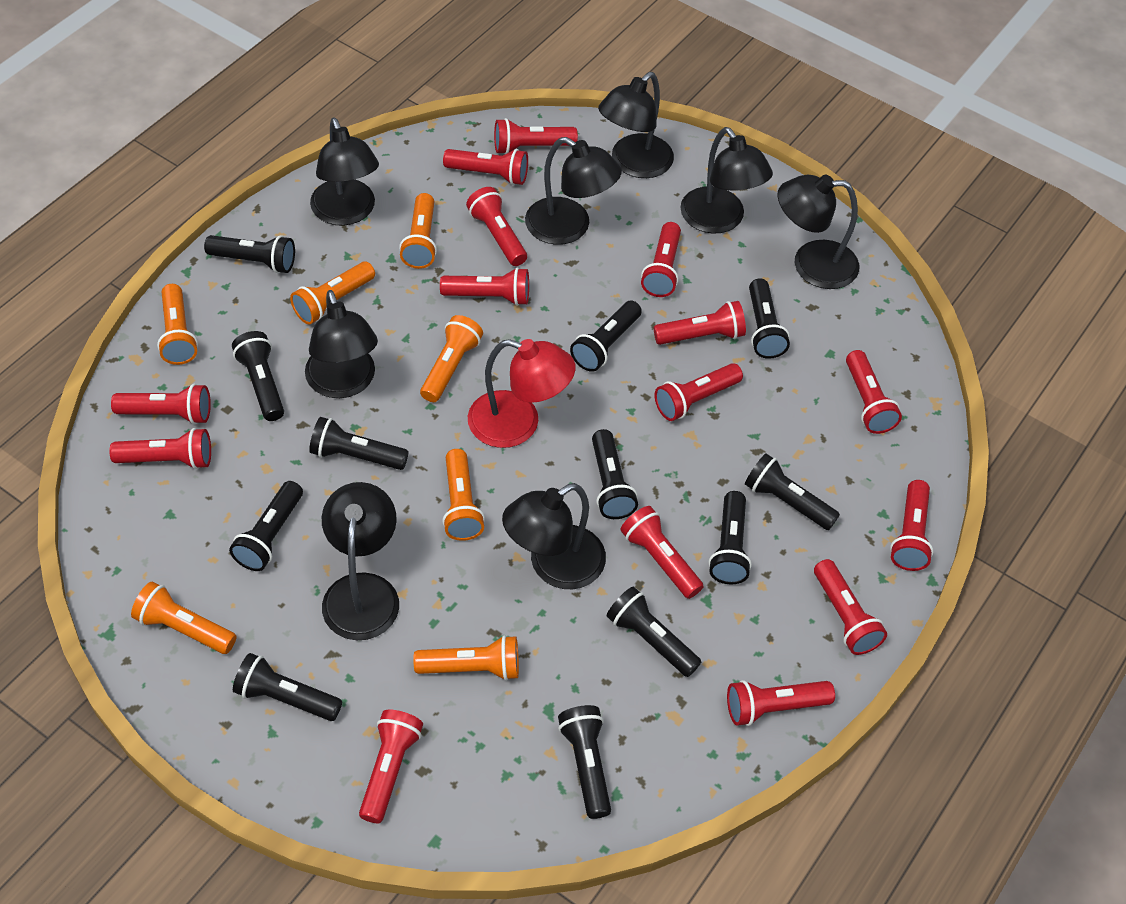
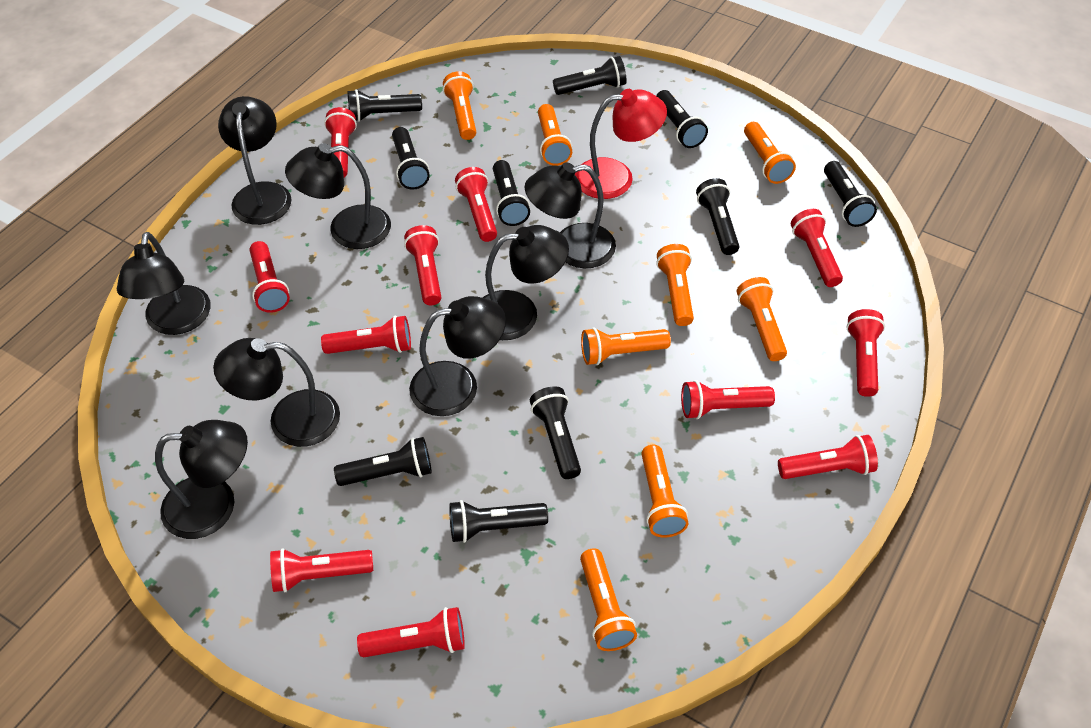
black flashlight: [204,235,295,273] [229,481,303,571] [232,331,284,421] [233,653,342,721] [309,417,409,470] [558,705,611,819] [570,301,642,372] [592,429,638,519] [607,587,701,677] [709,491,752,584] [745,453,840,530] [749,278,790,359] = 12 -> [334,437,432,486] [348,89,422,122] [392,127,430,190] [449,500,548,543] [493,160,530,226] [530,386,581,479] [553,56,627,95] [656,90,708,148] [696,178,739,255] [824,161,877,227] = 10
orange flashlight: [131,582,237,654] [157,284,198,365] [290,261,375,324] [399,193,437,269] [413,635,519,681] [420,315,483,402] [442,449,485,541] = 7 -> [443,71,476,140] [538,104,572,166] [580,549,637,651] [581,327,671,365] [641,445,688,538] [656,244,694,326] [737,277,787,361] [744,122,796,184] = 8
red flashlight: [109,428,211,469] [111,384,211,424] [359,710,423,823] [440,267,529,306] [443,149,528,185] [466,187,527,266] [494,118,578,154] [621,506,704,599] [641,222,681,297] [654,301,746,345] [654,363,743,421] [727,680,835,726] [814,559,887,655] [846,350,902,434] [890,480,934,571] = 15 -> [249,241,290,313] [270,548,373,593] [321,316,411,354] [324,107,357,178] [357,607,465,657] [404,225,441,305] [455,167,497,242] [681,380,775,419] [778,435,878,479] [791,209,843,287] [846,309,885,397] = 11

